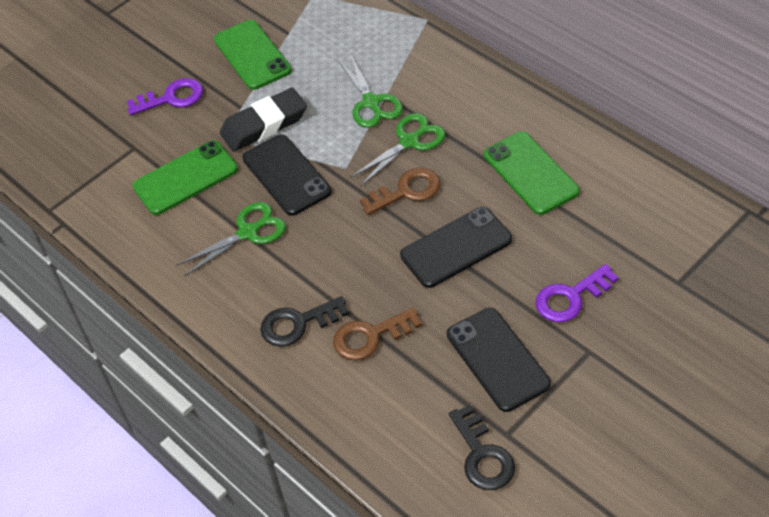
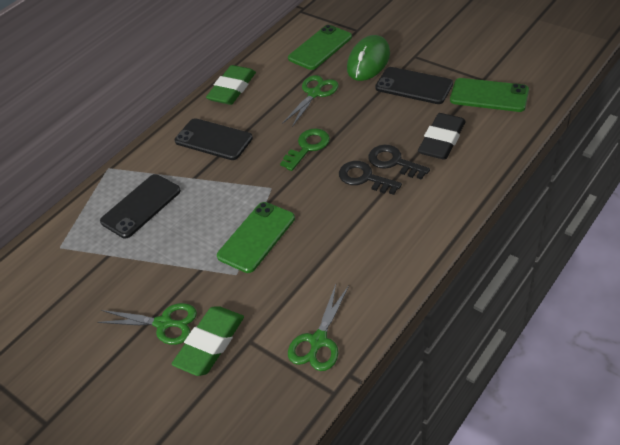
brown key: [333,307,422,361] [360,168,441,215] = 2 -> none = 0
green eraser: none = 0 -> [172,306,244,376] [206,65,256,105] = 2
green key: none = 0 -> [280,128,330,171] = 1
green mouse: none = 0 -> [347,35,390,81] = 1
purple key: [127,78,203,115] [535,264,619,322] = 2 -> none = 0

